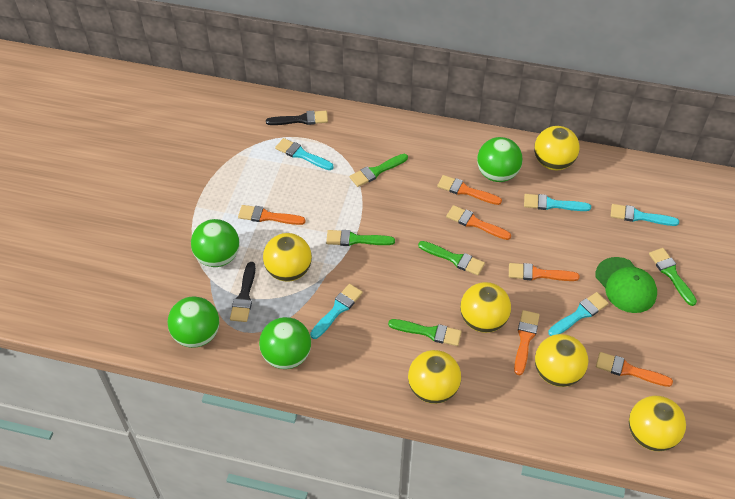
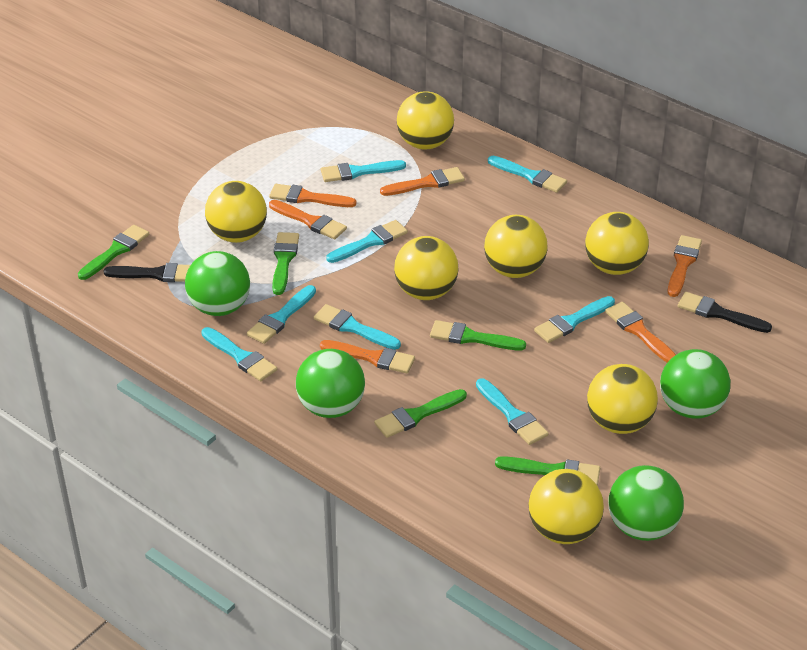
green cap: [595,257,657,313] = 1 -> none = 0
turquoise brush: [275,138,334,170] [310,284,363,339] [524,194,591,211] [548,292,609,336] [611,204,679,226] = 5 -> [201,327,277,382] [247,285,316,344] [314,304,401,350] [321,160,406,182] [326,220,408,263] [476,378,549,445] [488,156,567,193] [534,296,615,343] = 8
yellow ball: [263,233,312,282] [408,350,461,404] [460,282,511,333] [534,126,580,170] [535,334,588,387] [629,396,686,451] = 6 -> [205,181,267,243] [394,236,458,300] [397,91,454,150] [484,215,548,278] [528,469,604,544] [585,212,649,275] [587,364,658,434] = 7

